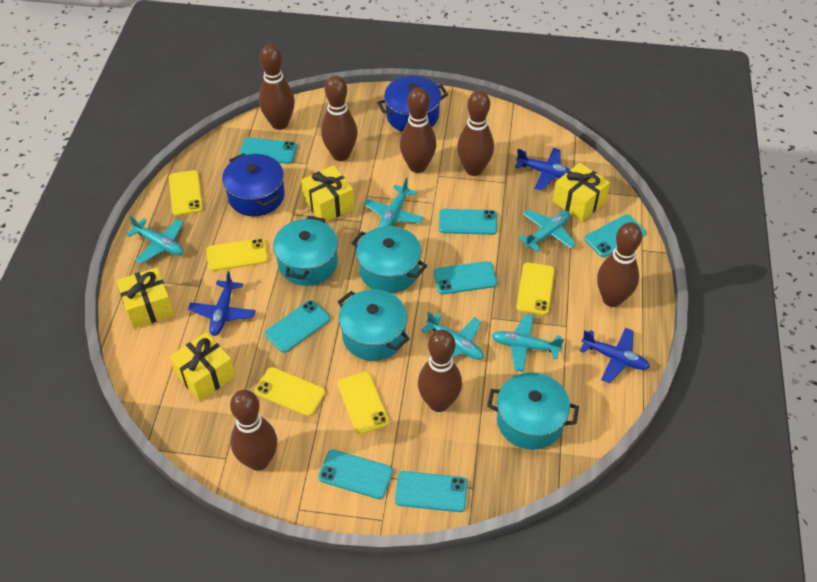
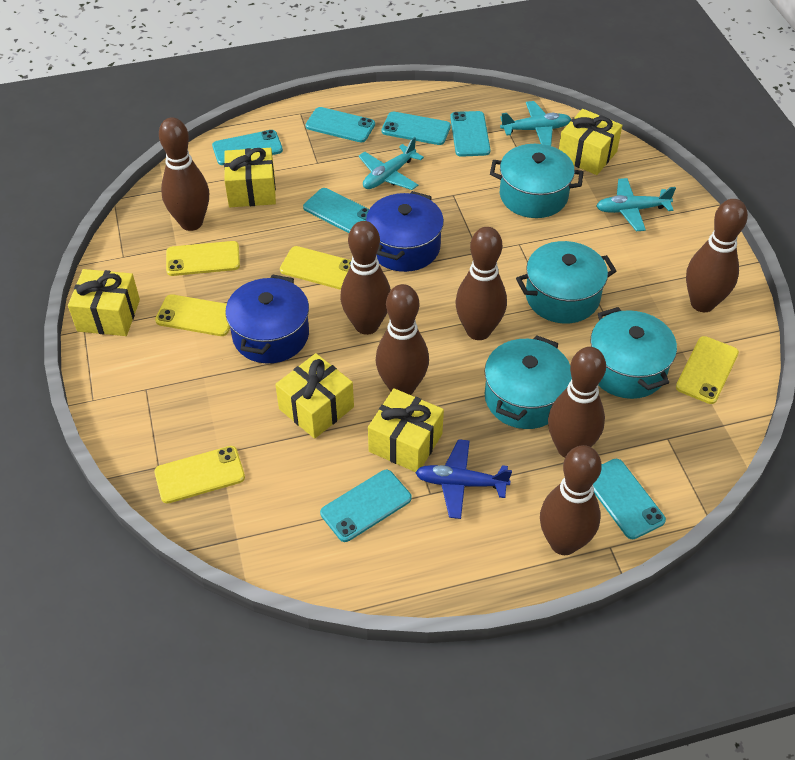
blue plane: [188,271,256,336] [515,148,571,191] [580,328,650,383] = 3 -> [415,439,512,519] = 1
turquoise plane: [126,216,184,264] [364,177,424,227] [421,311,484,360] [492,314,564,372] [518,210,576,252] = 5 -> [358,137,424,190] [500,101,571,146] [596,178,676,231] = 3
yellow gift: [117,267,174,329] [170,332,235,401] [301,165,354,222] [553,163,610,221] = 4 -> [68,269,140,336] [224,148,276,207] [275,353,354,439] [368,388,444,472] [559,109,623,175] = 5

